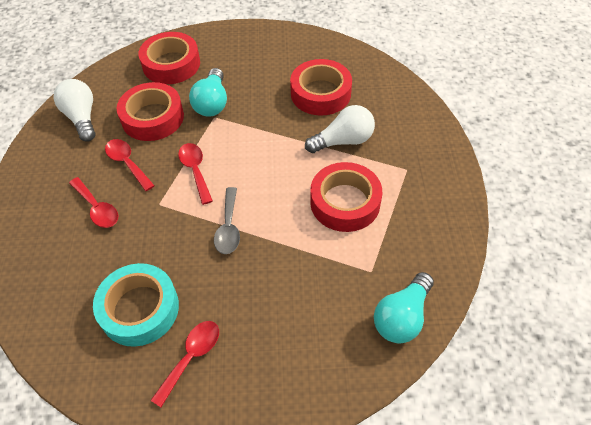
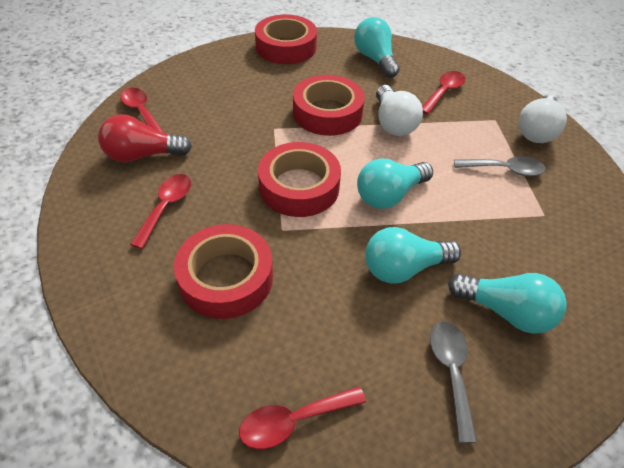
grey spoon: [214,187,240,254] = 1 -> [430,321,477,443] [454,156,546,176] = 2
red light bulb: none = 0 -> [98,114,192,162] = 1
turquoise light bulb: [189,68,227,117] [374,272,434,343] = 2 -> [354,17,400,78] [357,158,433,209] [365,227,461,284] [448,273,567,334] = 4
turquoise tape: [93,263,179,347] = 1 -> none = 0

